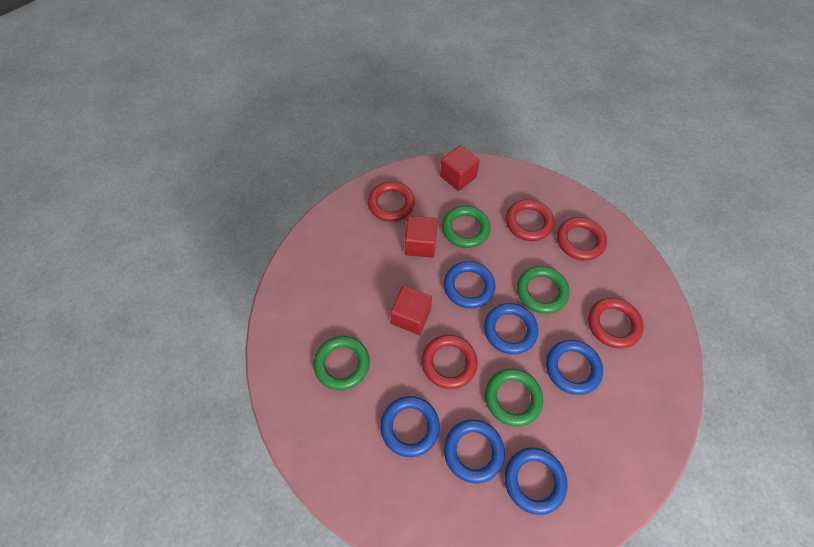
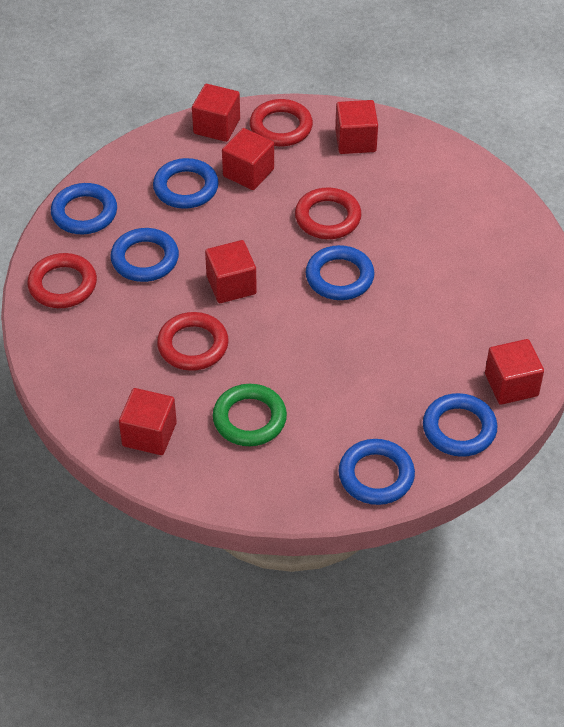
green ring: [313,336,370,390] [442,206,491,248] [485,369,543,427] [517,266,569,314] = 4 -> [213,384,287,446] = 1
red cube: [390,286,432,335] [405,216,438,258] [440,145,480,191] = 3 -> [119,388,177,455] [192,84,240,142] [205,240,257,303] [222,128,274,190] [335,100,378,154] [485,339,544,405] = 6
red ring: [368,181,415,222] [422,335,478,389] [506,199,554,241] [557,217,607,261] [588,297,644,348] = 5 -> [27,253,97,308] [157,312,229,371] [250,99,313,146] [295,187,362,239] = 4

